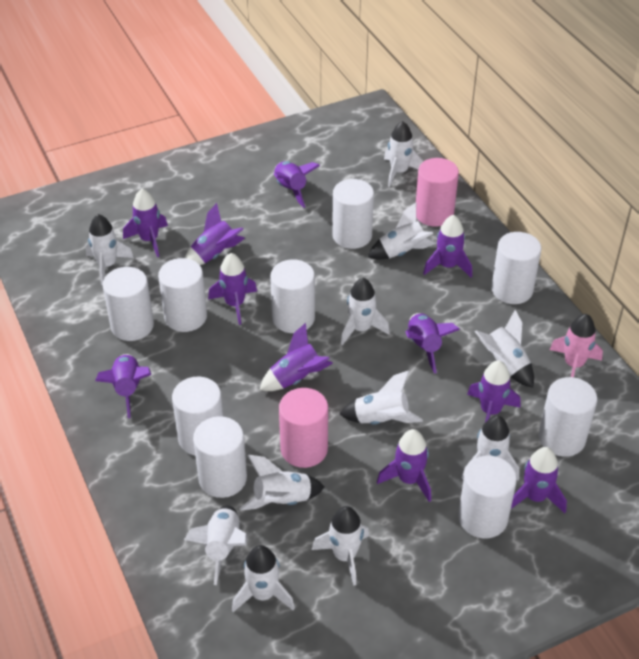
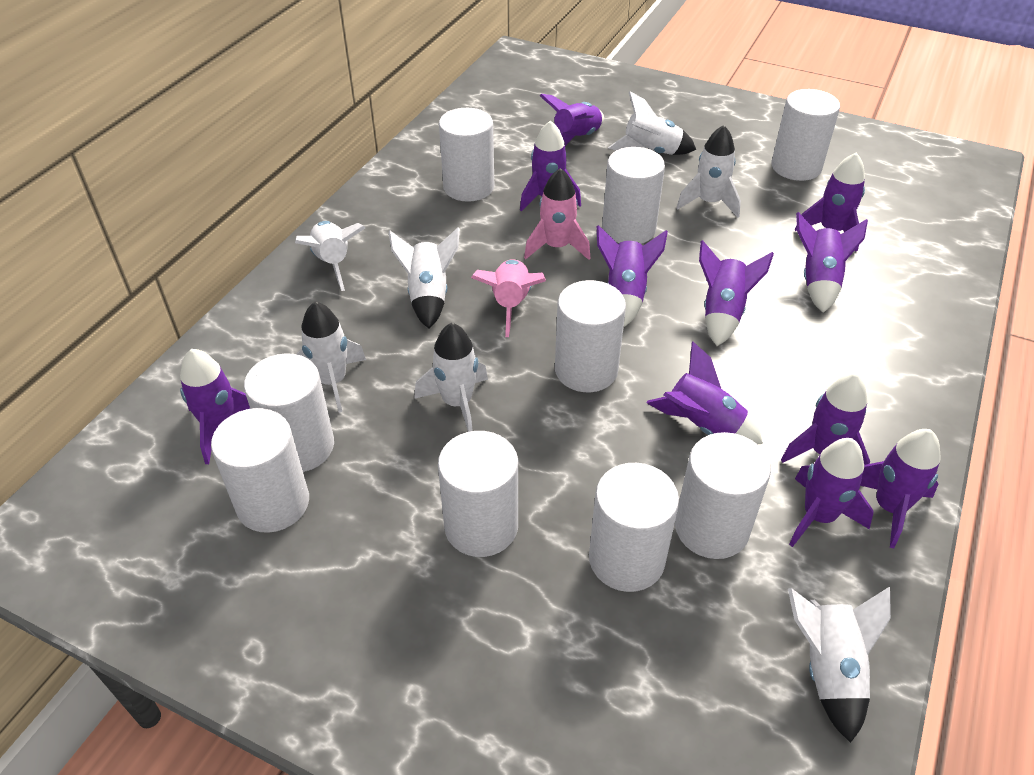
pink cylinder: [279,388,328,468] [416,158,459,227] = 2 -> none = 0
pink rocket: [550,314,603,377] = 1 -> [471,259,546,337] [524,168,590,260] = 2
white rocket: [86,214,134,285] [184,506,247,585] [232,545,295,612] [239,455,325,511] [312,506,369,586] [340,370,423,425] [341,278,390,345] [368,203,437,260] [384,121,424,187] [462,415,519,480] [475,310,534,388] = 11 -> [295,221,365,291] [297,301,366,413] [389,228,460,329] [414,323,488,432] [608,91,696,155] [676,125,741,218] [788,587,891,743] = 7

